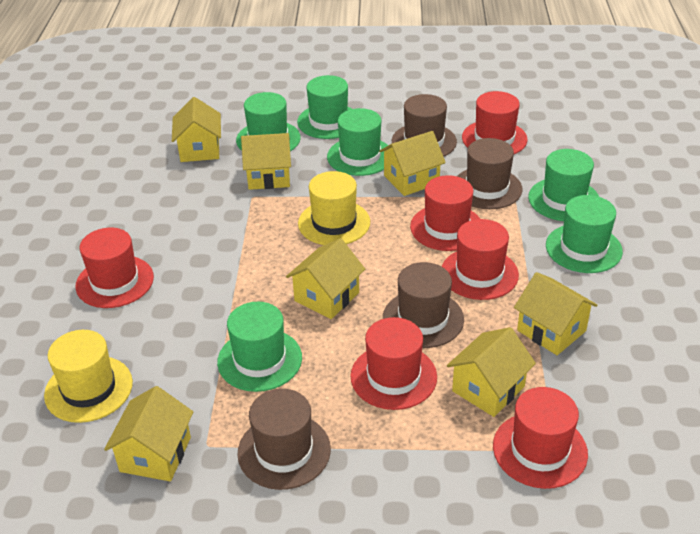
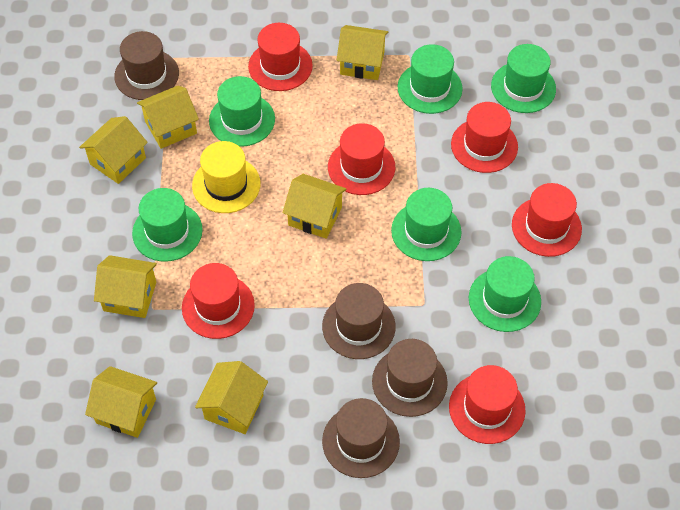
yellow hat: [44,330,133,423] [298,171,370,245] = 2 -> [192,141,260,213] = 1

